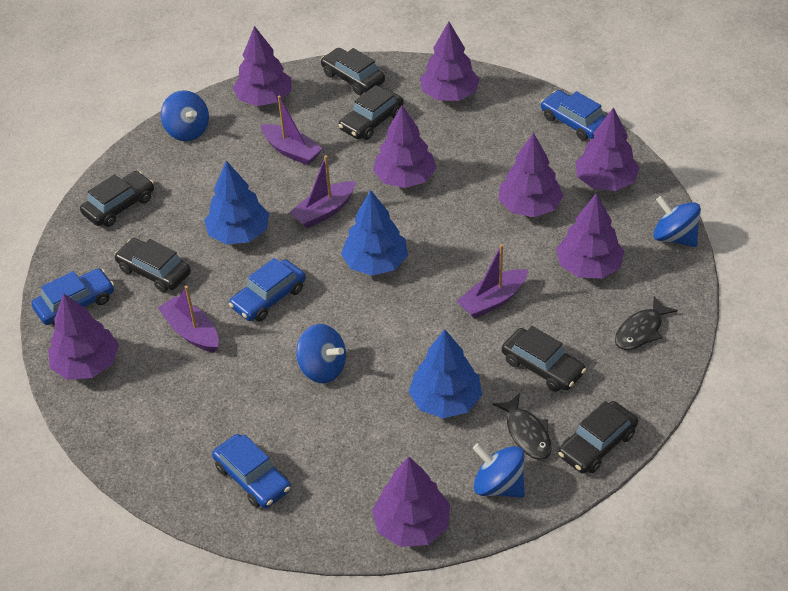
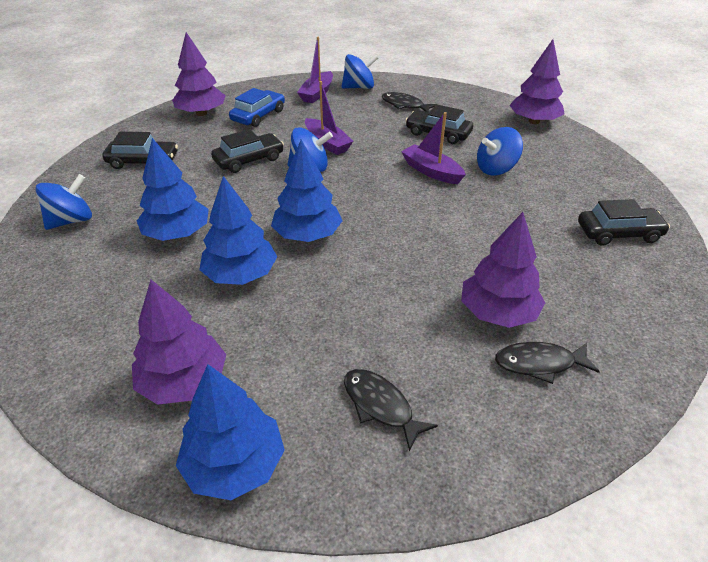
black car: [80,171,154,227] [114,238,191,292] [321,48,385,95] [339,85,404,140] [502,326,586,392] [558,401,638,474] = 6 -> [102,132,178,169] [211,129,284,173] [405,104,473,144] [578,199,670,246] = 4
black fish: [493,393,551,460] [615,296,678,350] = 2 -> [344,369,438,452] [382,92,438,112] [495,342,600,384] = 3
blue car: [32,268,114,326] [212,434,291,508] [229,258,306,321] [541,90,606,141] = 4 -> [229,88,285,127] = 1
blue tree: [204,161,269,245] [341,190,408,276] [409,329,482,418] = 3 -> [137,138,209,241] [176,364,285,500] [199,176,277,285] [271,140,342,242] = 4
purple boat: [158,286,219,353] [261,96,323,165] [289,155,356,228] [457,244,528,319] = 4 -> [297,37,333,103] [305,81,353,155] [401,112,466,184] = 3
purple tree: [48,294,119,380] [233,26,291,106] [372,456,450,547] [373,105,436,188] [420,22,479,101] [499,133,564,217] [556,193,624,279] [575,107,640,191] = 8 -> [132,280,227,405] [172,32,226,116] [461,212,545,328] [509,39,565,124] = 4

